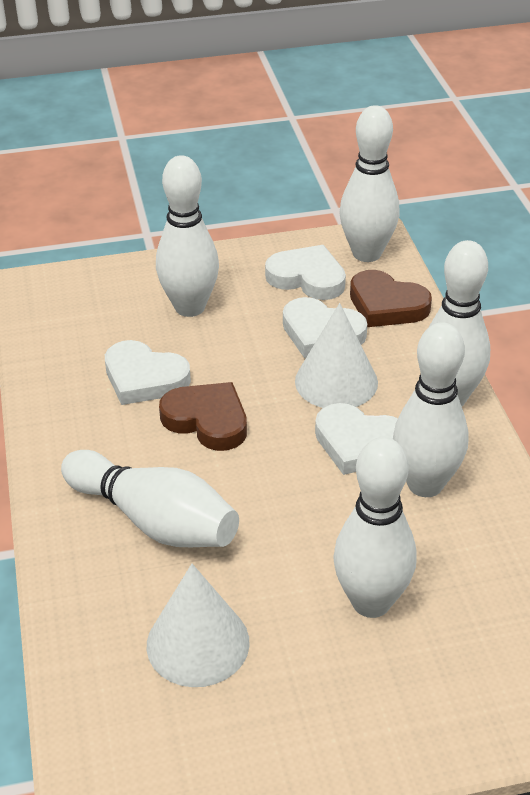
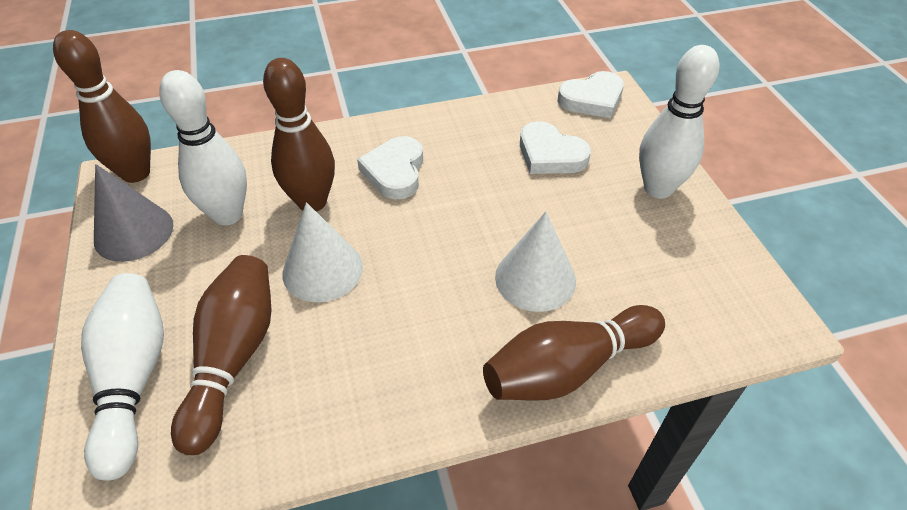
brown bowling pin: none = 0 -> [53,30,151,183] [171,255,271,455] [263,58,335,211] [483,305,665,401] = 4
brown heart: [159,382,247,451] [350,270,432,327] = 2 -> none = 0
grey cone: none = 0 -> [94,164,173,262] = 1
white bowling pin: [61,450,239,547] [156,155,219,317] [333,437,417,618] [340,105,399,262] [393,322,469,497] [428,240,490,406] = 6 -> [81,273,164,481] [159,70,247,226] [639,45,720,199] = 3
white heart: [105,340,191,405] [265,245,346,300] [283,297,367,358] [315,403,398,475] = 4 -> [357,136,423,200] [520,121,591,174] [558,71,624,118] = 3

